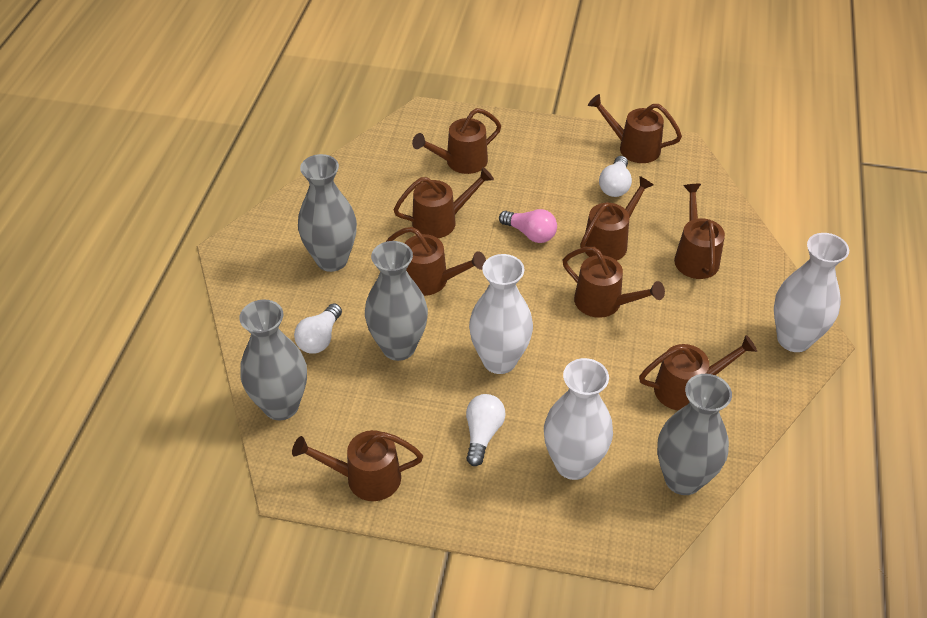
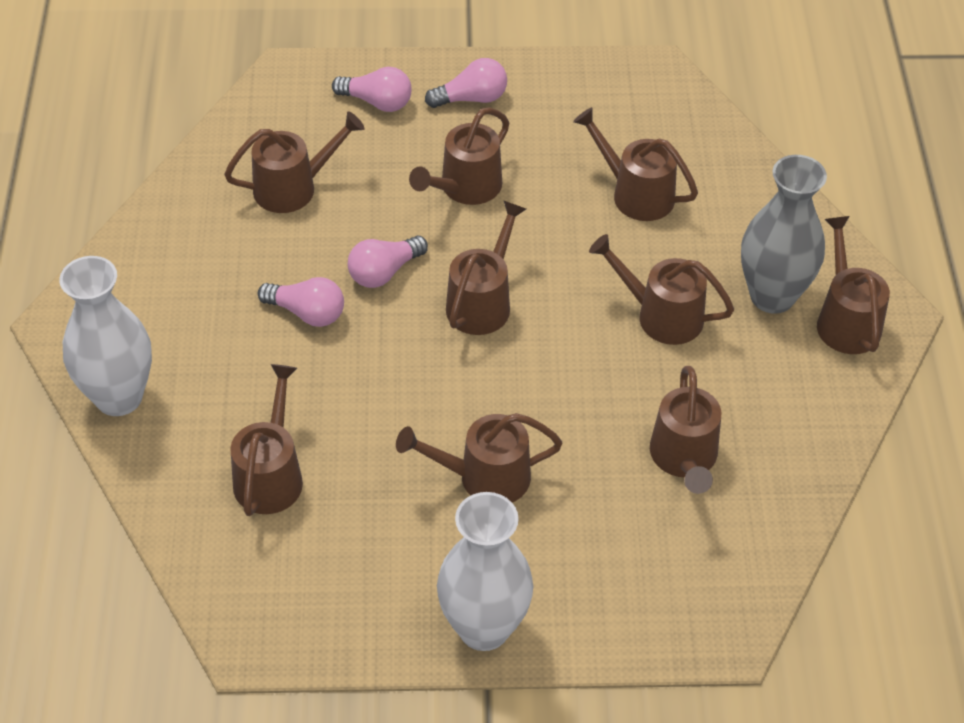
grey vase: [239,299,307,420] [298,154,357,272] [365,241,428,361] [657,374,732,495] = 4 -> [741,155,827,314] = 1
pink light bulb: [499,209,557,243] = 1 -> [258,277,344,327] [332,67,412,112] [348,235,428,288] [425,58,507,108] = 4
white light bulb: [294,303,342,354] [466,394,506,466] [599,156,632,197] = 3 -> none = 0
white vase: [469,254,533,374] [544,358,613,480] [774,233,849,352] = 3 -> [59,256,152,416] [437,492,533,651] = 2

